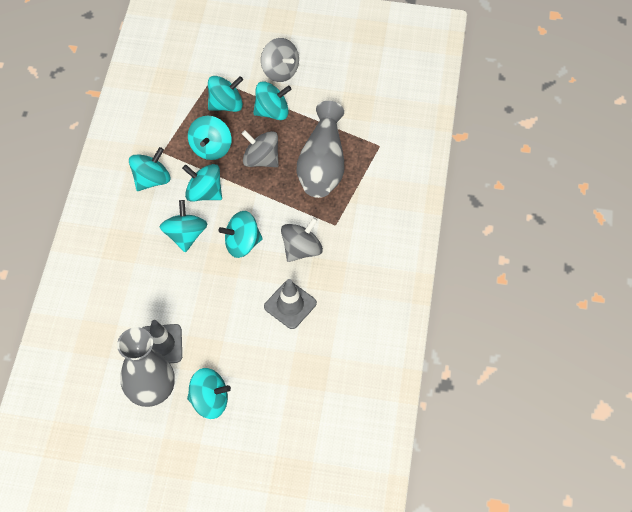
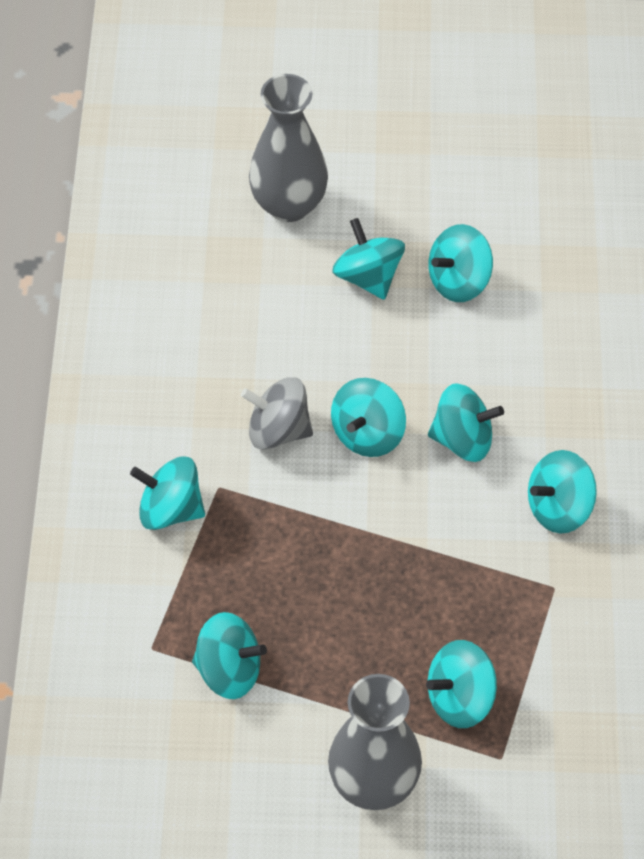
grey spinning top: [242,130,279,167] [261,38,299,82] [281,217,323,262] = 3 -> [241,377,313,450] = 1
grey traffic cone: [142,320,182,363] [264,279,317,329] = 2 -> none = 0

